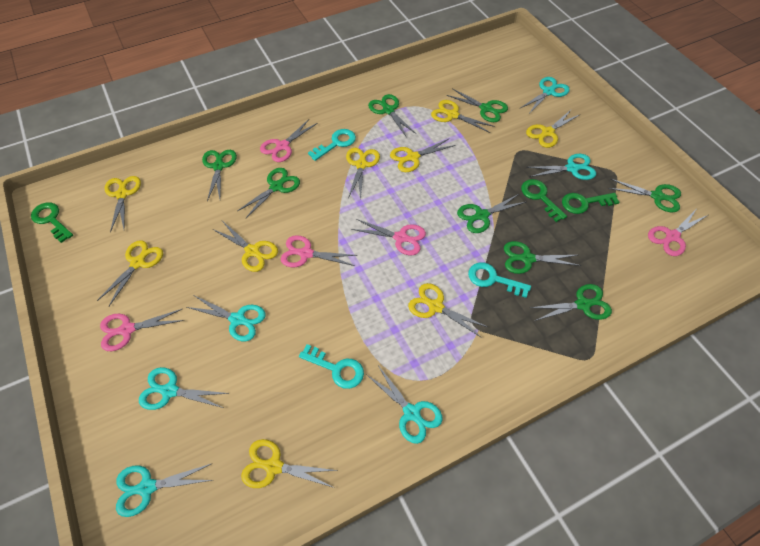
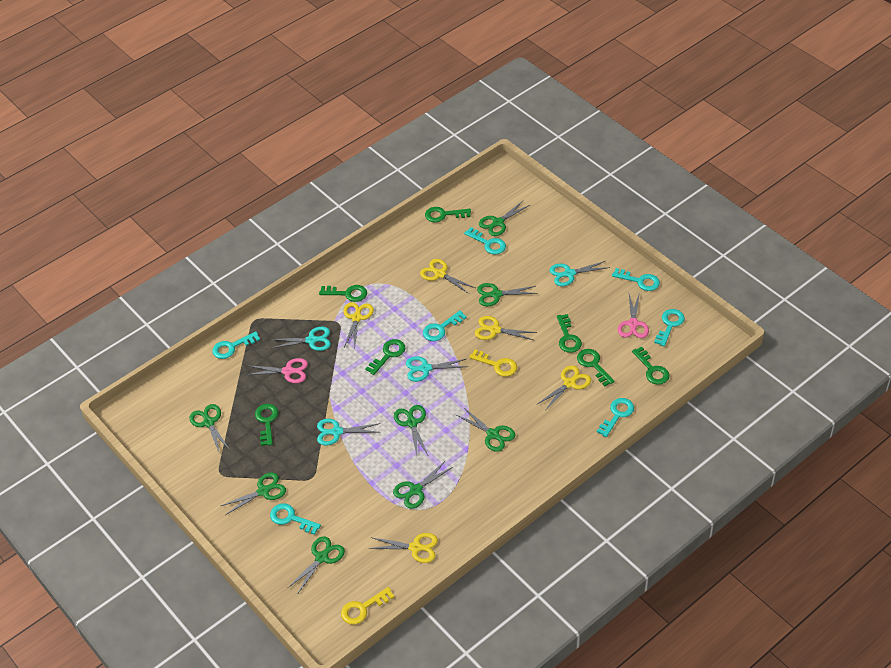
green key: [31,202,73,243] [521,179,567,222] [562,193,620,214] = 3 -> [255,404,278,446] [319,285,367,302] [365,339,406,375] [425,207,471,222] [557,314,582,353] [577,349,615,386] [632,346,669,385] = 7
pink scissors: [100,309,184,351] [260,119,318,162] [281,235,358,267] [351,219,426,255] [648,208,708,256] = 5 -> [246,358,308,383] [618,292,649,338] = 2
turquoise key: [299,344,364,389] [308,129,356,161] [468,262,531,298] = 3 -> [212,331,260,359] [270,503,321,535] [423,310,467,341] [464,227,506,255] [597,398,634,437] [612,268,660,291] [654,309,685,346] = 7
turquoise scissors: [116,463,213,517] [139,367,229,410] [186,296,266,341] [366,365,443,444] [521,77,570,115] [526,154,596,180] = 6 -> [270,327,331,351] [317,419,380,445] [406,356,468,382] [549,261,610,286] = 4
yellow key: none = 0 -> [341,587,395,625] [469,350,517,377] = 2
yellow scissors: [97,241,163,306] [104,176,141,233] [213,222,278,272] [241,439,338,488] [346,148,380,200] [390,138,456,172] [408,283,488,338] [431,100,495,133] [526,109,581,148] = 9 -> [343,302,374,350] [369,533,438,563] [420,259,475,294] [475,316,537,340] [536,365,591,411] = 5

